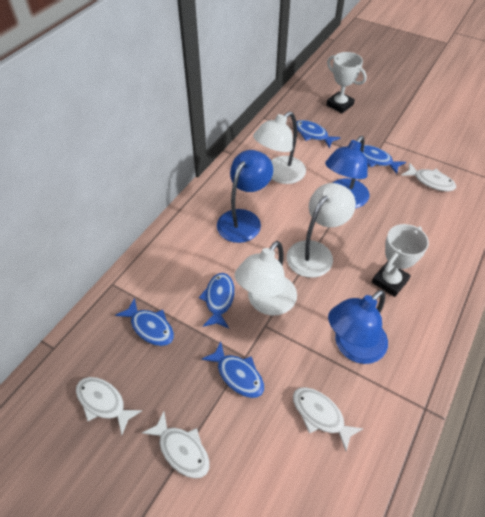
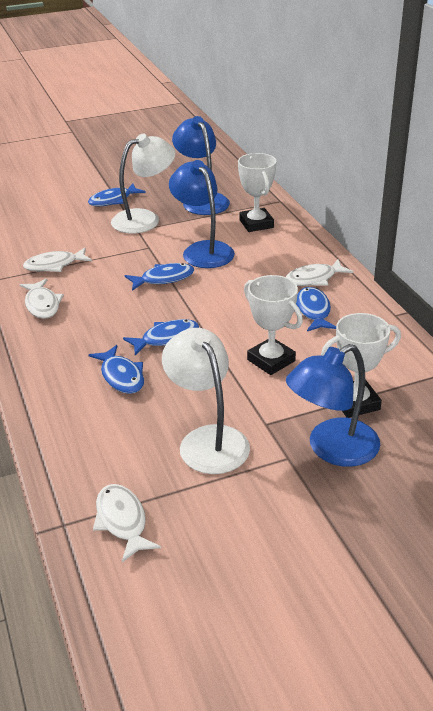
white lamp: [235,241,297,316] [253,112,306,184] [287,183,356,278] = 3 -> [111,133,175,233] [162,328,250,474] = 2
white trophy: [326,52,367,113] [372,224,429,297] = 2 -> [238,153,276,232] [244,275,303,375] [321,313,401,418] = 3

